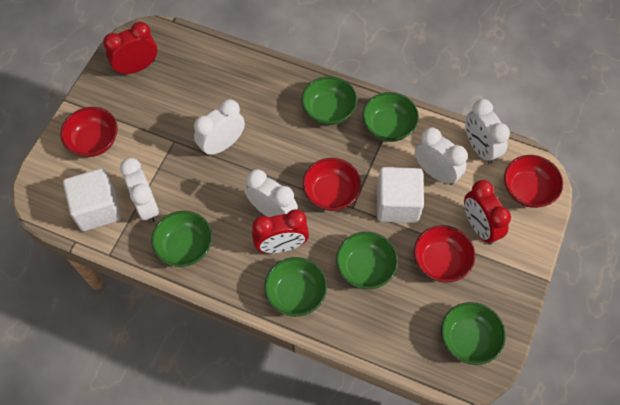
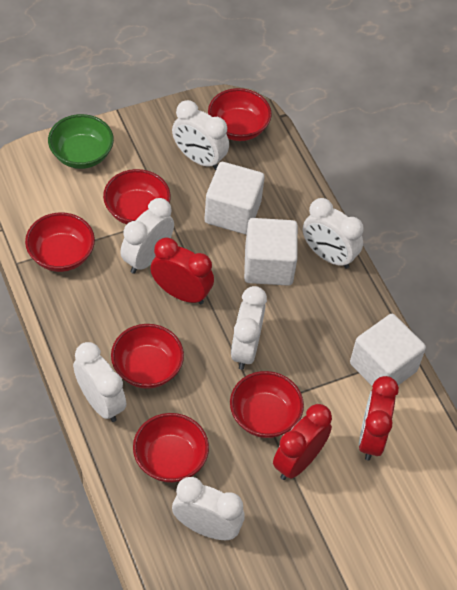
green bowl: [151,211,212,267] [264,257,327,317] [302,76,357,125] [336,232,398,289] [362,92,419,142] [441,302,506,365] = 6 -> [48,114,114,169] = 1
red bowl: [60,107,118,157] [303,158,361,211] [414,225,475,283] [504,155,563,208] = 4 -> [25,212,95,272] [103,169,171,224] [111,324,184,389] [133,413,209,483] [208,88,272,141] [230,371,304,438] = 6
white clock: [120,158,159,223] [194,99,245,156] [245,169,298,217] [415,127,468,185] [465,99,510,164] = 5 -> [73,342,126,422] [120,198,174,274] [172,100,229,170] [172,477,245,540] [231,286,267,370] [303,198,364,269] = 6
white cube: [63,168,121,231] [377,167,424,223] = 2 -> [204,162,264,234] [244,218,298,286] [350,314,426,386] = 3

